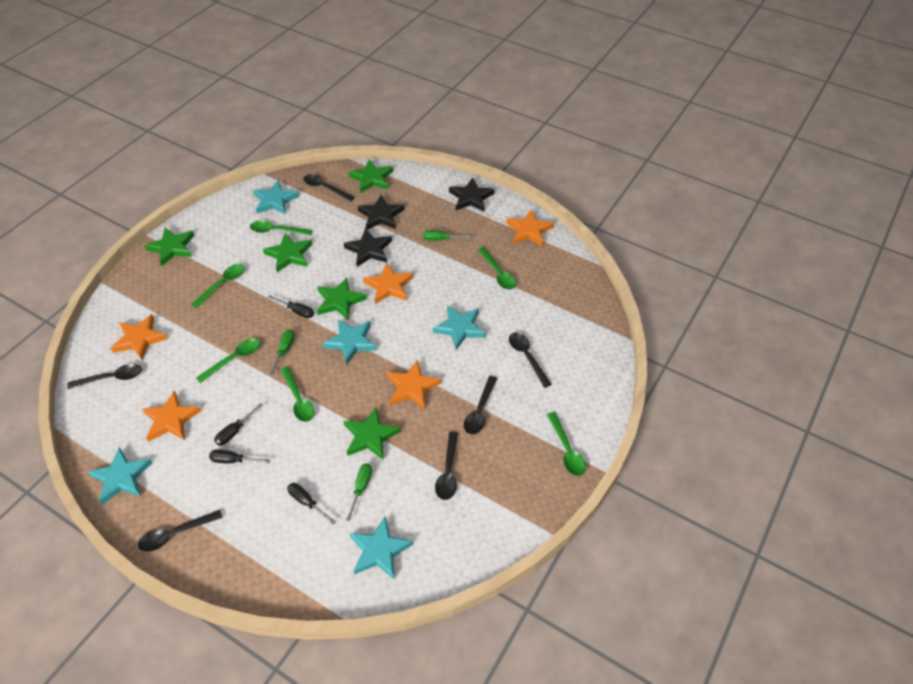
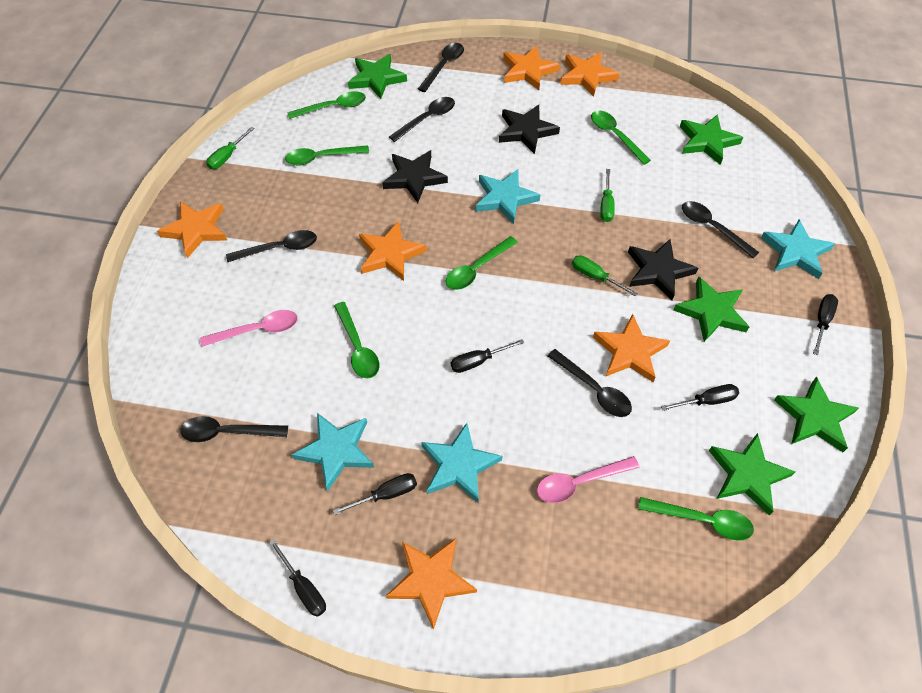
black screwdriver: [209,449,270,464] [214,403,263,446] [268,295,314,318] [287,483,336,524] = 4 -> [269,539,326,617] [333,473,417,515] [451,339,524,373] [661,384,739,411] [813,294,838,355] = 5
orange star: [111,314,168,360] [142,391,201,442] [363,263,413,304] [386,360,441,409] [506,209,554,246] = 5 -> [157,201,228,258] [359,221,427,281] [386,538,477,630] [503,46,560,90] [560,52,619,97] [593,314,670,382] = 6
pink spoon: none = 0 -> [200,310,298,347] [537,456,639,503] = 2
turquoise star: [88,447,152,505] [253,180,299,215] [322,320,377,364] [350,517,413,579] [433,306,485,350] = 5 -> [291,413,374,491] [421,423,502,502] [475,169,540,224] [761,219,835,279] = 4

